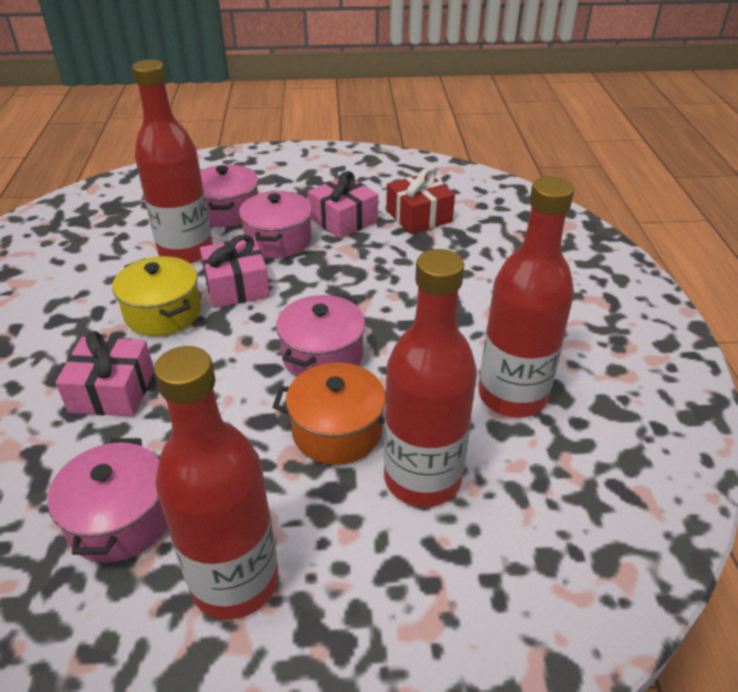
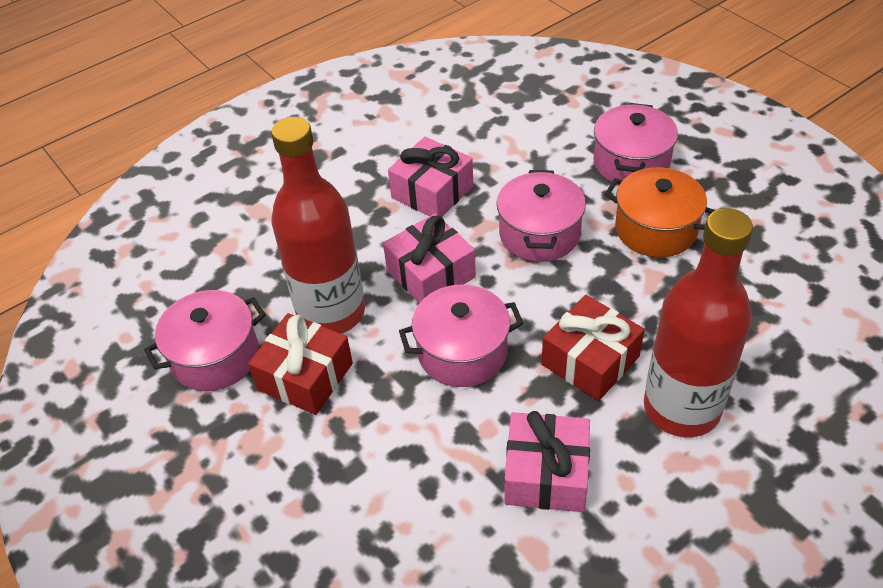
red bottle: [132,59,213,263] [154,346,279,620] [384,249,477,507] [479,176,574,418] = 4 -> [271,117,365,334] [644,208,753,437] = 2
red gift: [386,168,455,234] = 1 -> [248,313,353,415] [542,295,645,401] = 2
yellow pot: [112,256,201,336] = 1 -> none = 0

